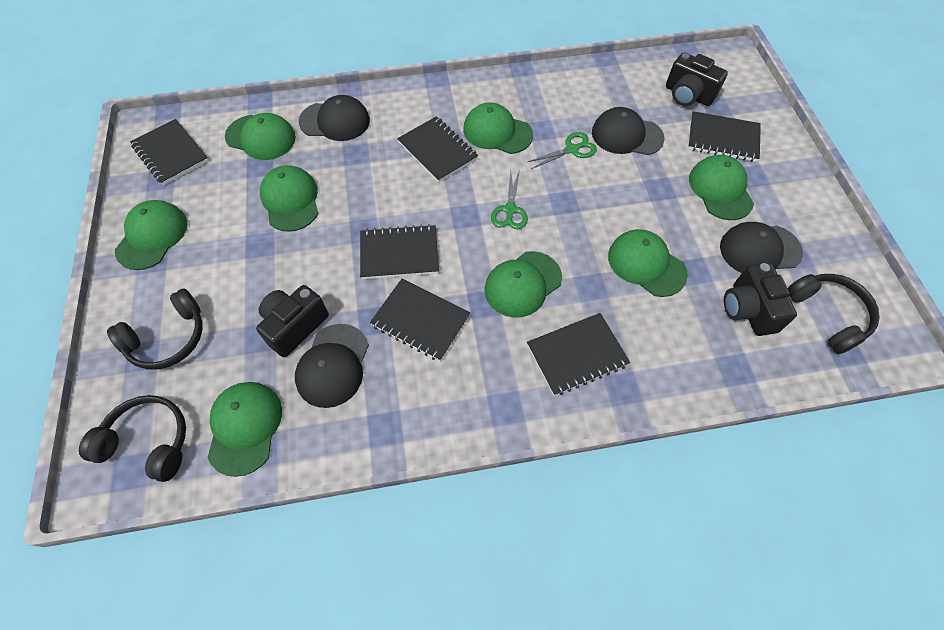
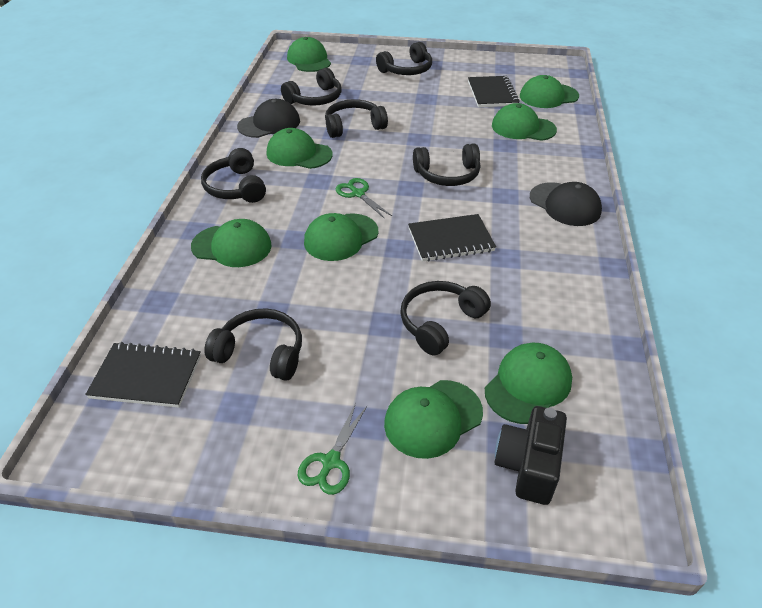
black camera: [256,285,329,357] [666,52,728,106] [724,262,797,336] = 3 -> [494,406,567,505] = 1
black cap: [295,324,369,408] [299,95,370,141] [592,107,665,155] [720,222,803,273] = 4 -> [237,99,300,138] [530,182,602,226] = 2
black headphones: [79,395,186,482] [107,288,203,370] [788,274,880,354] = 3 -> [201,148,266,203] [204,308,302,381] [281,68,341,106] [325,99,388,138] [376,42,432,75] [400,281,491,355] [413,143,480,186] = 7
black notebook: [130,119,209,185] [360,224,439,279] [370,279,470,361] [397,116,478,183] [527,313,630,396] [688,111,761,162] = 6 -> [85,342,201,408] [408,214,496,262] [468,76,520,107] = 3

